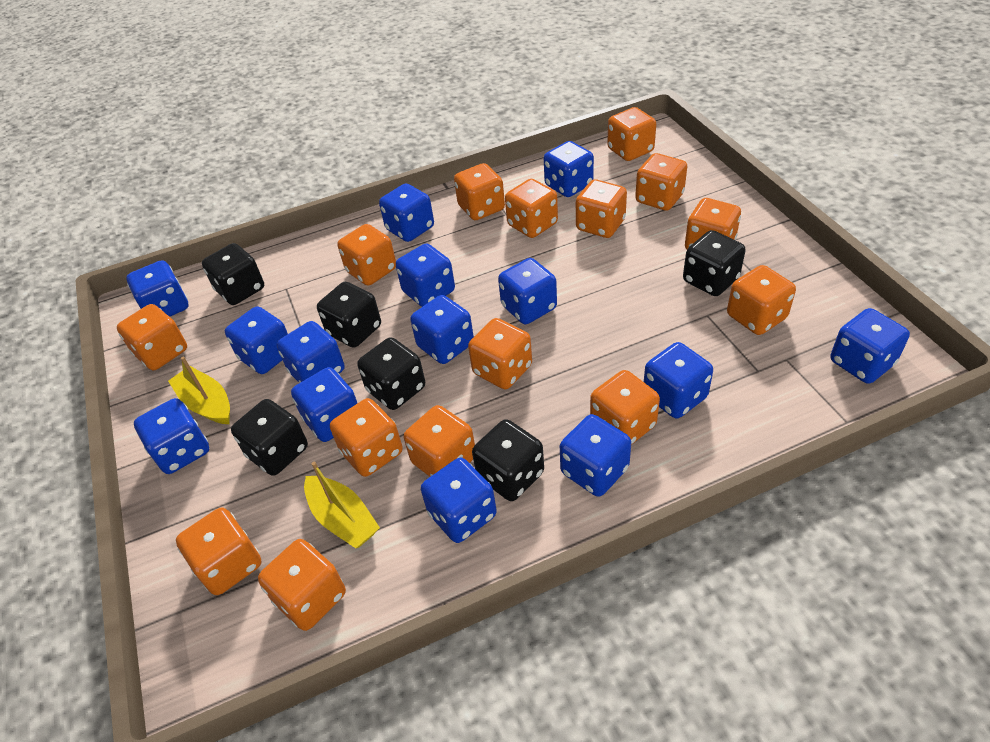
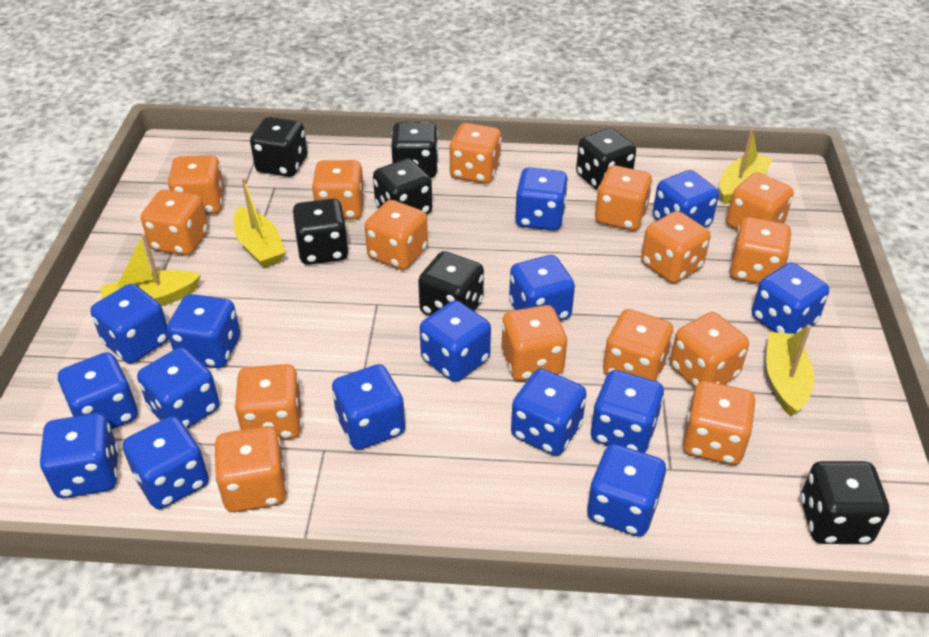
black dice: [202,243,264,305] [231,399,308,476] [317,282,381,348] [357,337,425,410] [472,419,544,501] [683,230,746,296] = 6 -> [250,117,307,177] [292,199,348,265] [373,158,432,214] [391,122,438,178] [418,251,484,316] [576,128,636,190] [801,461,889,544] = 7
blue dice: [126,260,189,317] [134,398,209,474] [225,306,288,374] [277,321,344,383] [291,367,357,442] [379,183,434,242] [396,243,455,307] [410,295,474,364] [421,458,497,543] [498,258,557,324] [544,141,594,197] [560,414,631,497] [644,342,713,419] [830,308,910,384] = 14 -> [40,413,119,498] [58,352,138,430] [90,284,169,363] [123,416,209,509] [137,347,219,428] [167,294,240,368] [332,364,405,450] [420,300,491,382] [509,255,575,321] [511,369,587,456] [515,167,568,231] [587,444,666,537] [591,370,664,453] [653,170,719,228] [752,263,829,334] = 15
yellow boat: [168,357,230,424] [304,462,380,548] = 2 -> [101,233,201,306] [233,178,286,268] [720,128,773,204] [766,325,814,417] = 4

